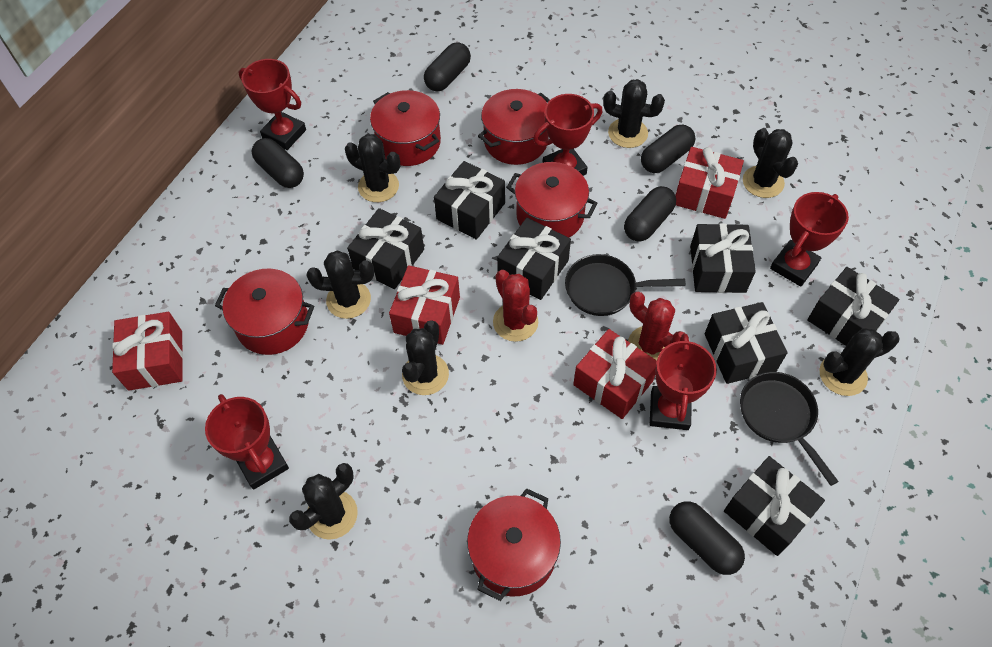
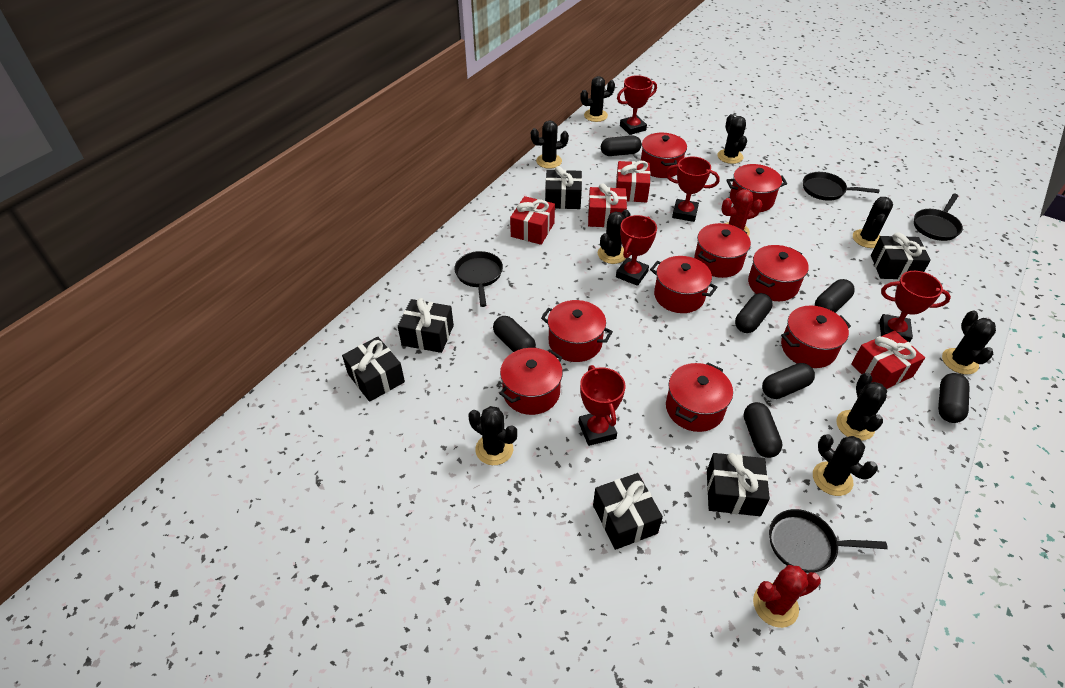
black cactus: [289,463,358,540] [306,251,374,319] [345,134,400,202] [402,320,449,395] [603,79,665,148] [743,128,798,198] [819,328,900,396] = 7 -> [469,406,517,465] [531,120,569,169] [580,76,615,122] [598,210,630,264] [718,114,747,164] [813,434,878,496] [836,373,887,441] [853,197,893,248] [942,311,996,375] = 9
black capsule: [252,138,304,188] [424,42,471,91] [624,186,676,242] [641,125,695,173] [669,501,745,575] = 5 -> [493,316,536,352] [601,136,642,156] [735,293,773,333] [744,402,783,458] [762,363,815,399] [815,279,855,313] [938,373,970,423] = 7
black gift: [347,208,424,289] [434,161,505,240] [497,218,571,300] [690,223,756,293] [705,302,787,384] [724,456,825,556] [807,267,900,346] = 7 -> [342,337,405,402] [398,298,454,353] [545,166,582,209] [593,473,663,550] [707,453,770,516] [871,233,931,280] = 6
black pan: [565,254,686,316] [740,372,839,486] = 2 -> [454,251,503,307] [769,509,888,573] [803,172,879,201] [914,194,963,241] = 4
red pot: [215,268,314,355] [370,90,441,166] [467,488,561,601] [478,89,550,165] [506,162,598,238] = 5 -> [499,348,563,415] [541,300,613,362] [641,133,687,178] [650,256,717,313] [666,363,733,432] [694,223,751,278] [726,164,787,212] [748,245,809,301] [781,306,851,368] = 9

